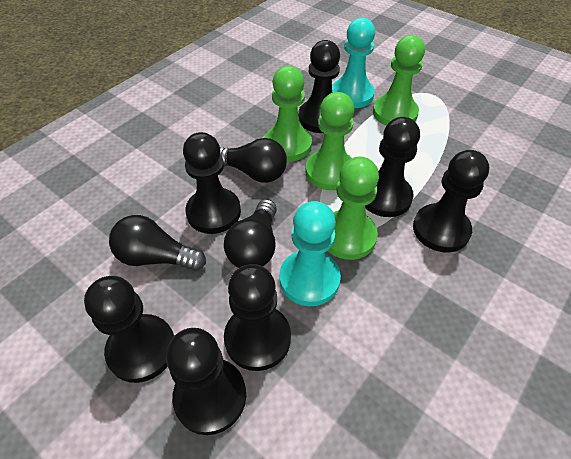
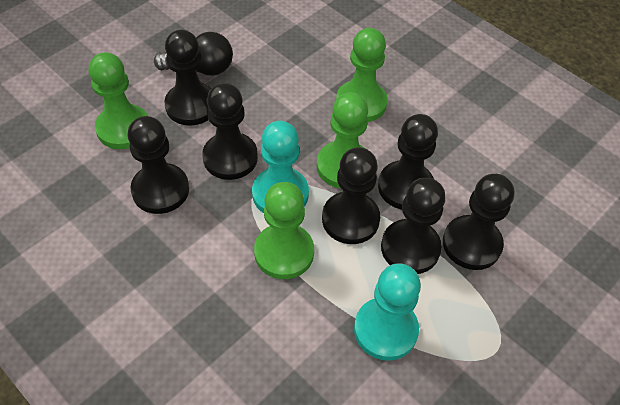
black light bulb: [109,215,206,271] [220,138,287,183] [224,199,277,268] = 3 -> [154,32,233,76] = 1

